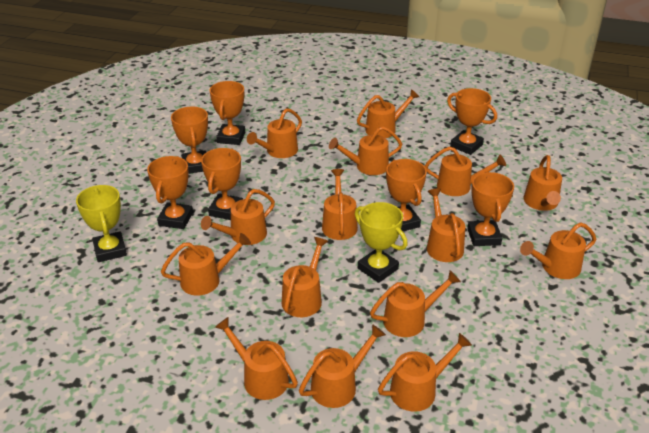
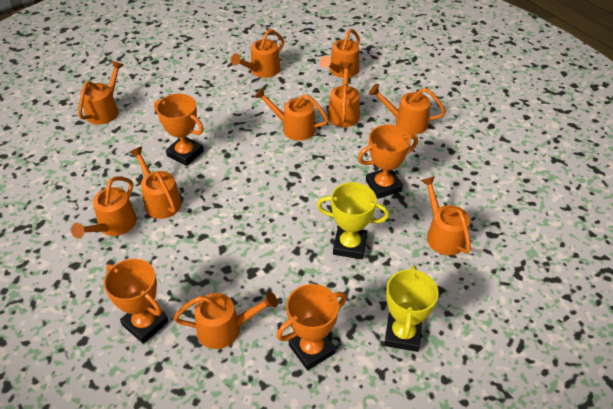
orange trophy: [147,156,193,229] [171,106,208,174] [201,148,243,220] [210,81,245,145] [386,159,427,231] [447,88,497,155] [467,172,514,246] = 7 -> [104,259,168,344] [154,94,204,166] [276,284,347,370] [358,125,418,199] = 4
orange watering can: [161,233,251,296] [201,189,275,245] [215,317,298,400] [247,108,302,158] [282,237,328,317] [299,324,386,408] [322,169,358,240] [329,126,402,175] [357,89,419,138] [370,270,461,337] [378,333,472,412] [425,146,506,196] [427,188,465,262] [520,222,596,279] [524,155,562,211] = 15 -> [71,176,137,238] [78,61,123,125] [129,146,182,219] [174,291,278,349] [231,29,284,78] [254,88,329,141] [320,29,360,78] [328,62,360,127] [369,85,446,135] [421,176,471,255] = 10

